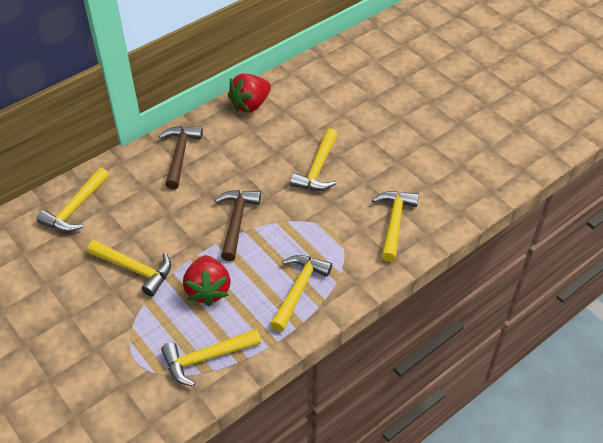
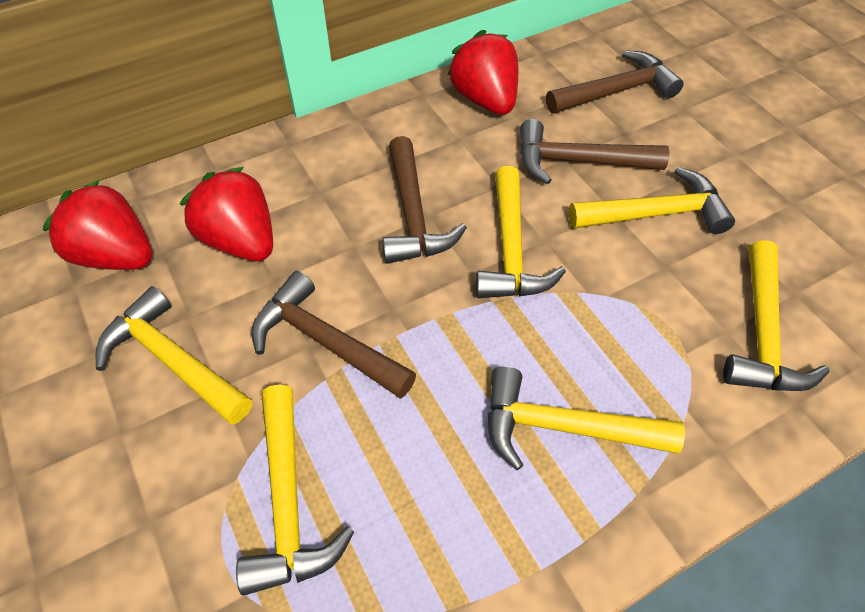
brown hammer: [159,126,203,189] [214,190,261,261] = 2 -> [251,271,416,399] [382,136,467,264] [520,119,669,185] [546,50,684,113] = 4
red strawberry: [183,255,231,307] [228,74,271,113] = 2 -> [43,180,152,270] [180,167,273,261] [448,30,518,115] = 3

